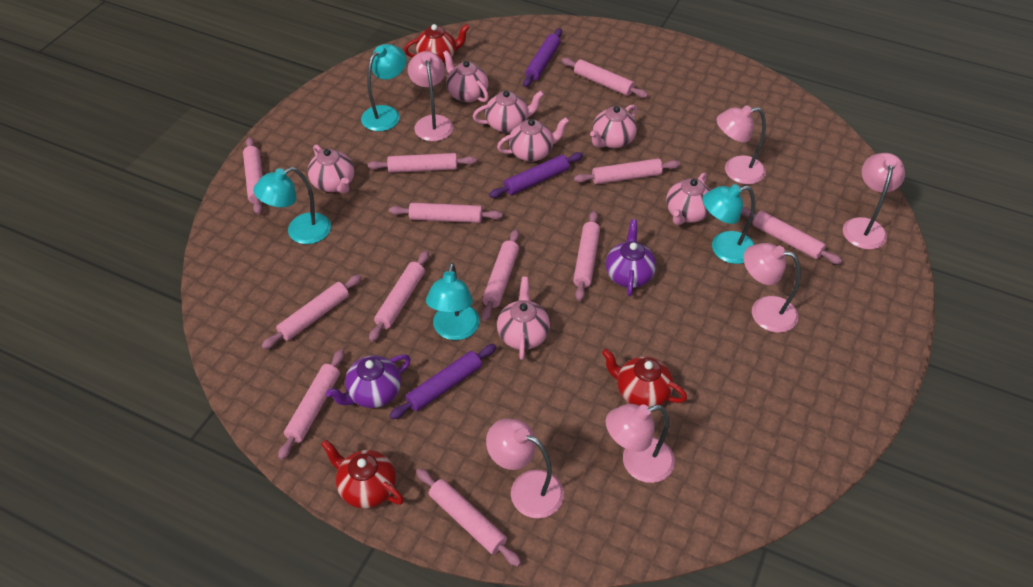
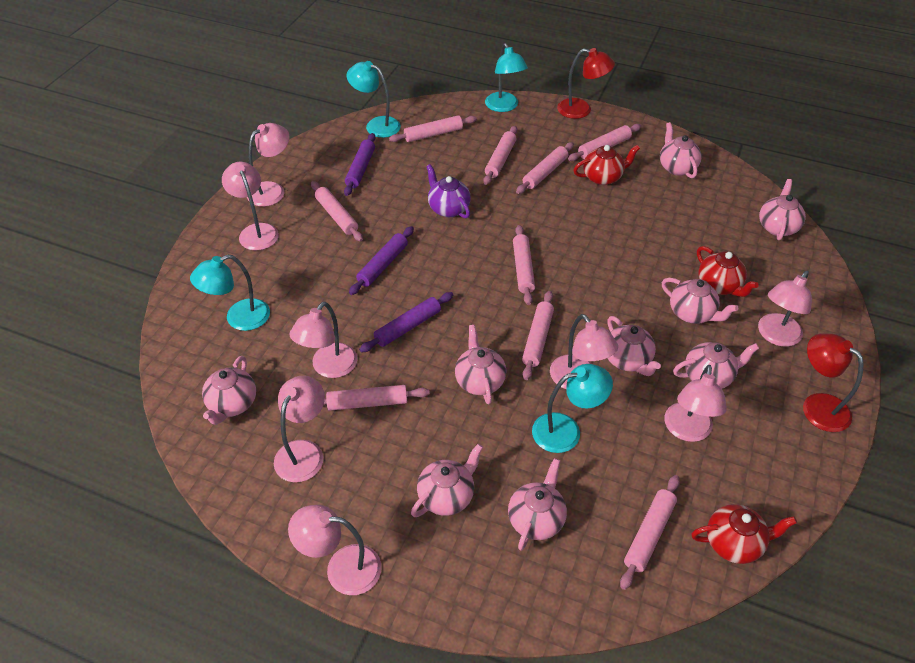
pink lamp: [408,51,453,141] [486,418,564,518] [606,404,675,483] [717,105,766,184] [743,243,801,333] [843,153,905,250] = 6 -> [222,162,279,250] [247,123,289,207] [274,376,325,482] [288,505,382,595] [290,302,358,378] [550,314,618,389] [664,365,727,442] [758,271,812,347] = 8
pink rolling pin: [243,137,263,215] [262,275,362,349] [278,349,344,460] [368,153,477,173] [369,251,429,342] [389,203,503,223] [416,468,521,567] [481,229,519,321] [561,58,648,98] [573,211,600,301] [574,158,680,184] [741,206,842,264] = 12 -> [311,181,363,242] [324,385,430,411] [389,115,477,142] [483,126,517,185] [513,225,535,305] [516,142,574,194] [522,291,554,380] [568,124,641,161] [620,475,680,590] = 9
pink teapot: [308,144,355,194] [443,50,489,103] [473,90,544,133] [497,117,569,162] [497,277,550,360] [590,104,637,149] [666,173,711,225] = 7 -> [202,356,256,425] [411,444,483,517] [455,325,506,405] [508,458,567,551] [608,316,661,376] [660,122,702,178] [662,278,738,324] [673,342,759,389] [759,179,806,240] = 9
purple teapot: [326,354,411,408] [606,219,656,296] = 2 -> [426,164,471,219] = 1
red lamp: none = 0 -> [557,48,615,119] [803,334,864,432] = 2

